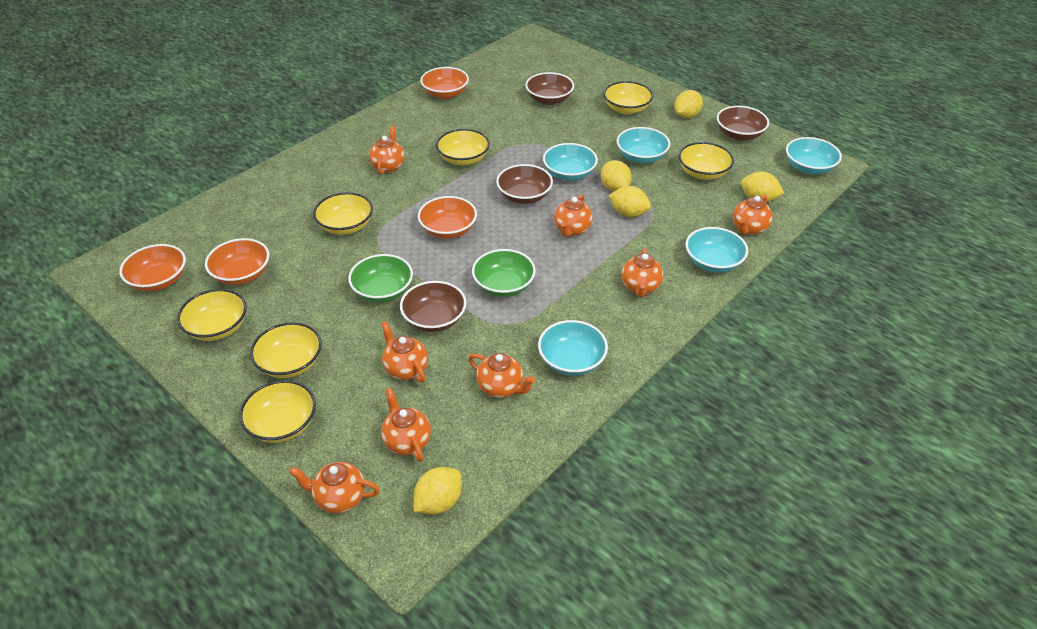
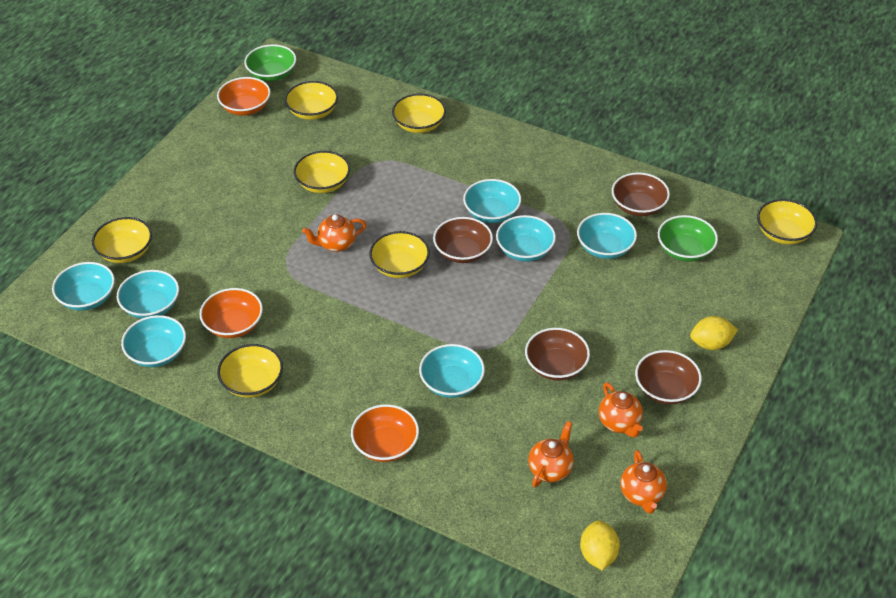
orange bowl: [119,244,186,292] [205,238,269,285] [418,196,477,239] [420,67,469,99] = 4 -> [199,288,263,338] [217,77,271,116] [351,404,419,462] = 3
orange teapot: [289,462,380,513] [369,126,405,175] [381,321,428,383] [381,388,431,462] [468,353,536,398] [554,194,593,237] [622,248,663,297] [733,195,773,235] = 8 -> [302,215,367,252] [528,421,574,487] [599,382,643,438] [620,450,667,514] = 4
turquoise bowl: [538,320,608,376] [543,143,598,181] [617,127,670,163] [685,227,748,273] [786,137,842,174] = 5 -> [52,262,115,311] [117,270,179,319] [121,315,186,367] [419,344,485,398] [463,179,521,223] [496,215,556,262] [577,213,637,259] = 7
yellow lemon: [413,467,462,515] [601,160,632,192] [608,186,651,217] [674,90,703,118] [741,172,784,202] = 5 -> [580,520,620,570] [690,316,738,350] = 2

